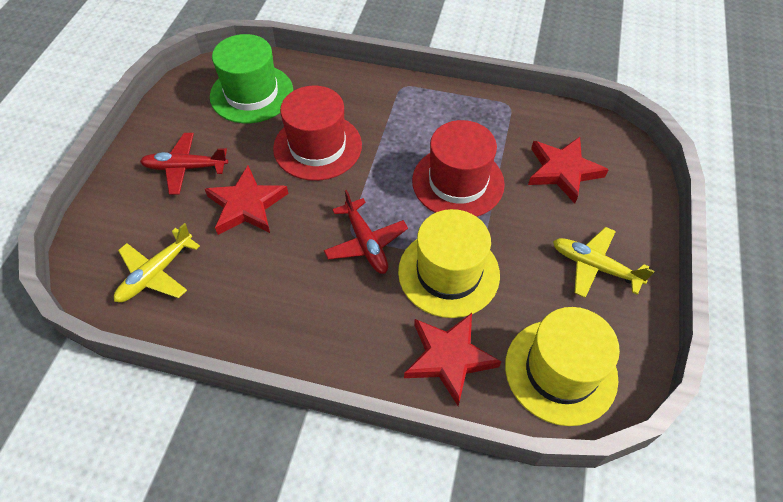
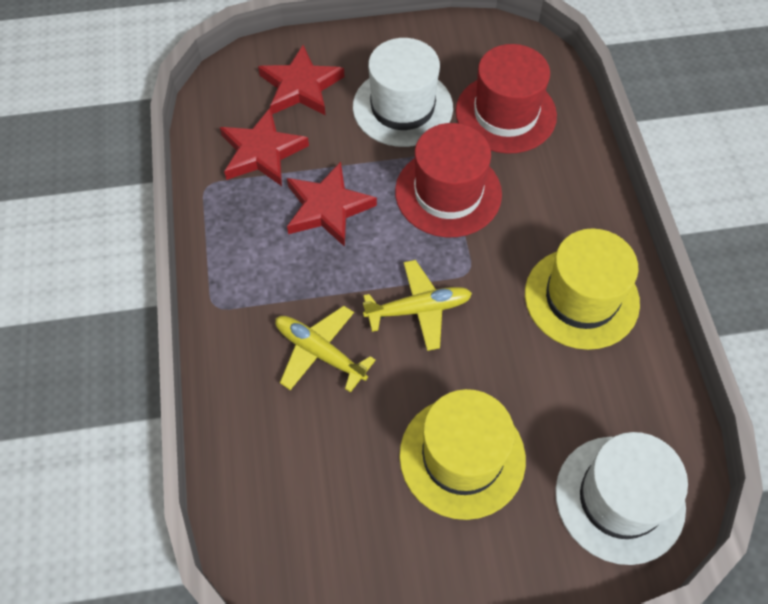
green hat: [210,34,293,123] = 1 -> none = 0
red plane: [140,133,228,195] [324,190,408,274] = 2 -> none = 0
white hat: none = 0 -> [353,38,453,147] [555,432,688,565] = 2

